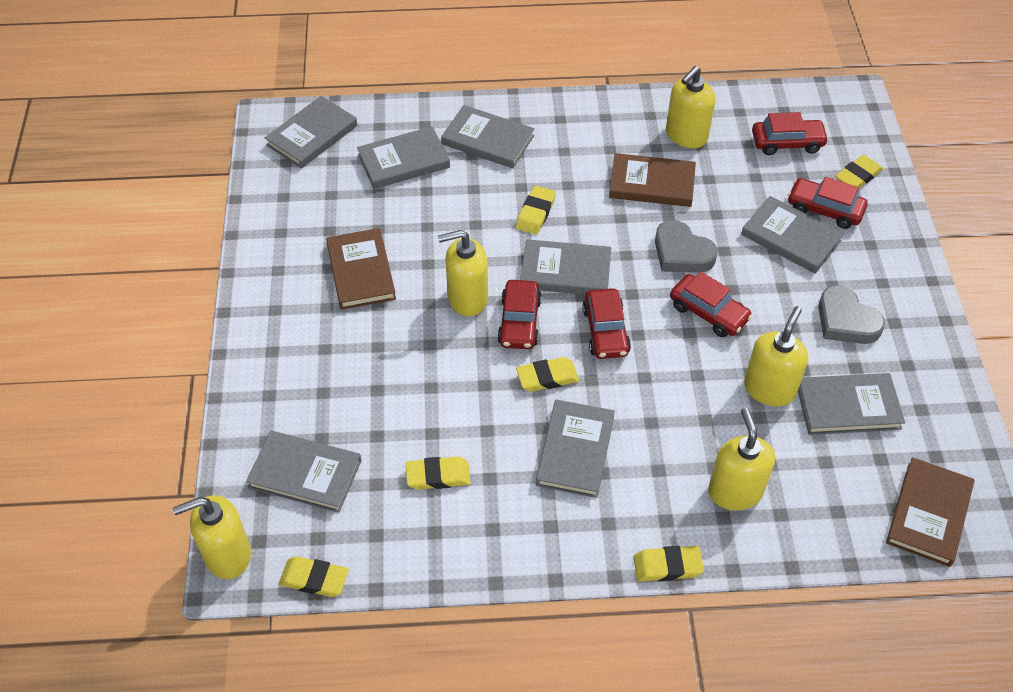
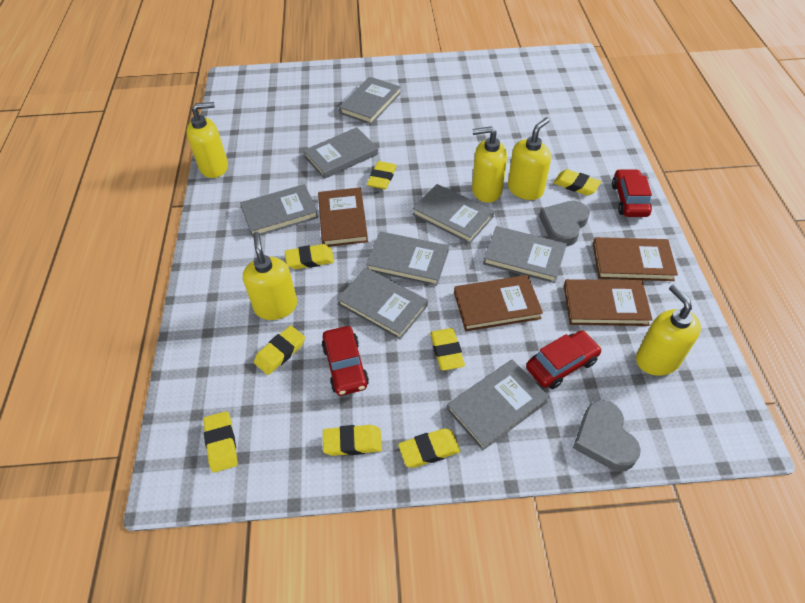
brown book: [326,228,396,310] [609,153,696,207] [886,457,974,567] = 3 -> [318,187,368,247] [454,275,543,331] [564,279,653,326] [593,237,678,281] = 4
red car: [497,280,542,349] [582,288,631,359] [670,271,753,337] [752,112,829,155] [788,177,868,229] = 5 -> [322,326,369,396] [526,330,602,389] [612,169,652,217] = 3
yellow eraser: [279,556,349,597] [406,457,471,490] [516,186,556,235] [516,357,579,392] [633,546,704,582] [835,155,883,189] = 6 -> [203,411,238,473] [254,326,305,375] [285,244,334,269] [323,425,382,456] [367,161,397,189] [398,428,461,468] [430,328,465,371] [553,169,601,196] = 8

